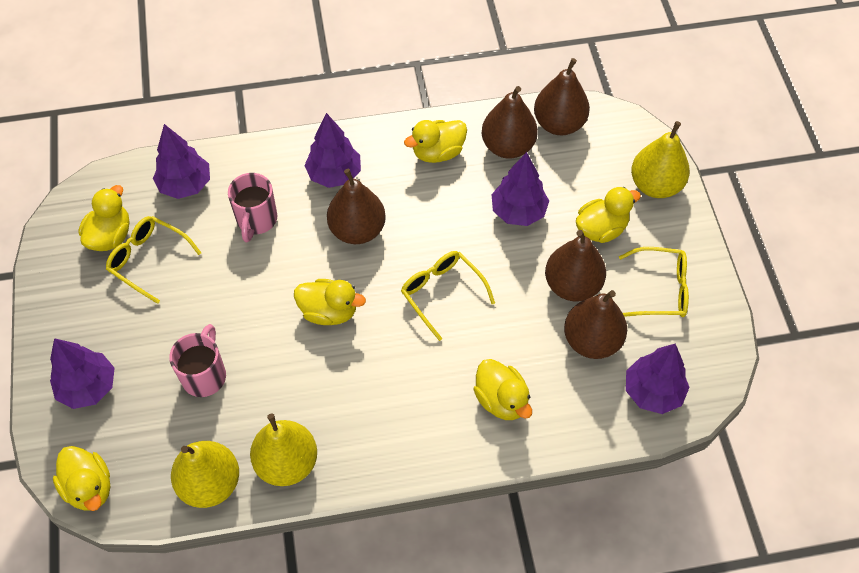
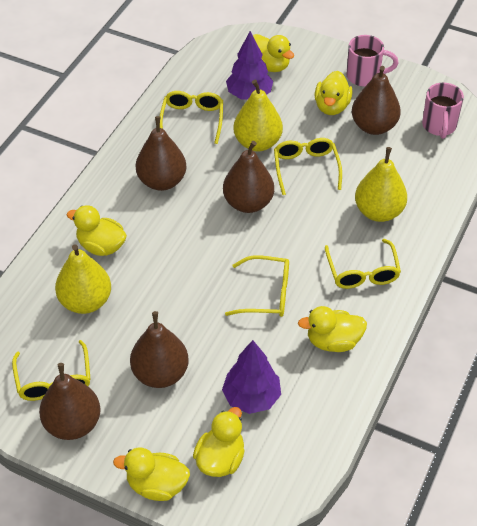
purple tree: [50,338,115,409] [153,124,210,199] [304,113,361,188] [492,152,549,226] [626,344,690,414] = 5 -> [222,340,281,414] [226,31,273,100] = 2
yellow glasses: [106,216,201,304] [401,251,495,341] [619,247,689,317] = 3 -> [12,340,91,401] [160,91,223,144] [225,255,289,317] [274,138,342,195] [325,239,401,289] = 5

